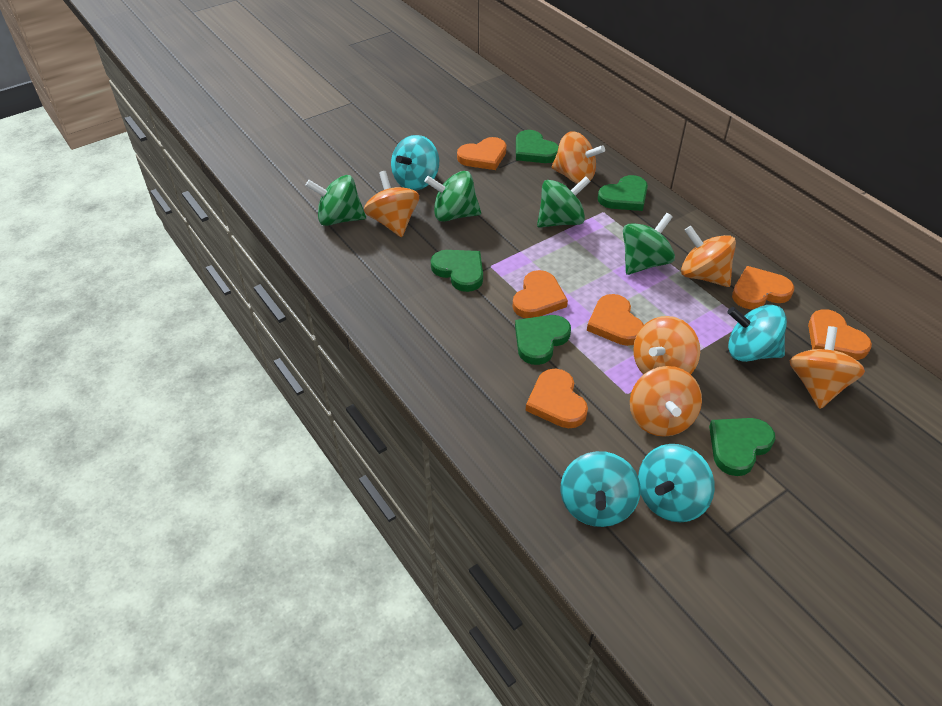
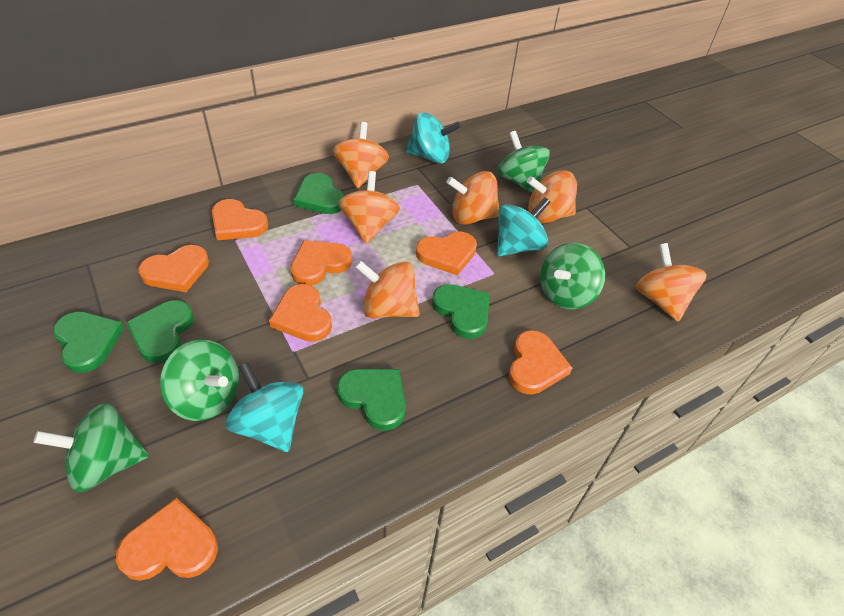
orange heart: [457,137,507,170] [513,270,568,318] [526,369,588,428] [587,294,644,346] [732,266,794,309] [808,309,872,360] = 6 -> [116,498,218,581] [138,245,209,292] [212,199,268,240] [269,284,332,342] [290,240,352,286] [416,232,477,276] [509,330,572,395] = 7
turquoise spinning top: [391,135,439,190] [561,451,641,527] [638,444,715,522] [728,305,787,362] = 4 -> [225,362,303,452] [406,113,460,164] [497,197,550,257] = 3

